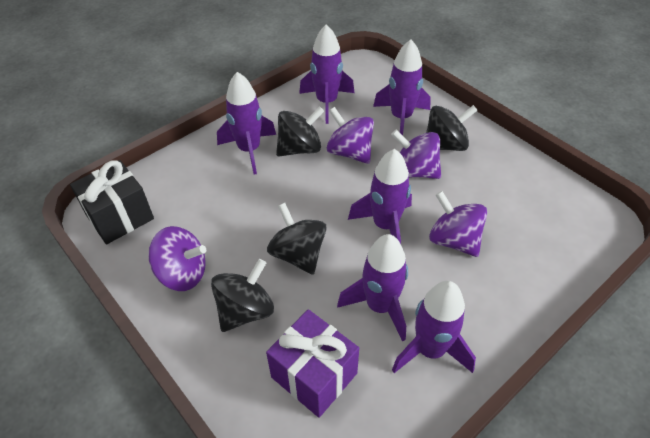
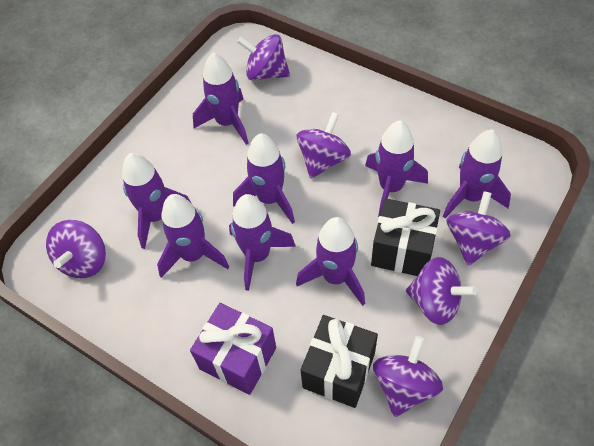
black gift: [70,160,154,244] = 1 -> [300,315,378,408] [371,198,440,276] = 2
black spinning top: [211,259,274,332] [267,203,327,275] [276,106,324,156] [426,105,478,151] = 4 -> none = 0
purple rocket: [217,72,276,174] [299,24,354,124] [337,234,408,342] [348,149,412,244] [373,40,431,135] [392,281,476,373] = 6 -> [122,153,191,249] [157,194,229,278] [193,52,248,145] [229,194,296,291] [233,133,295,224] [296,217,365,306] [365,120,428,217] [443,129,511,218] = 8
purple spinning top: [148,226,206,291] [327,107,374,164] [391,130,441,179] [429,191,487,257] = 4 -> [46,220,106,278] [237,34,290,81] [296,112,351,178] [373,336,443,417] [406,257,477,325] [446,191,511,266] = 6

